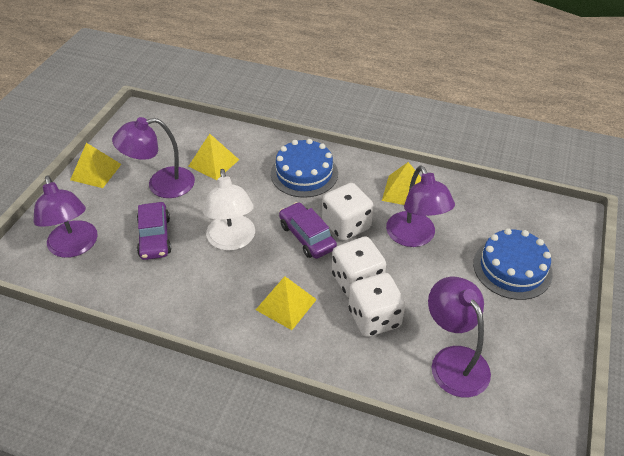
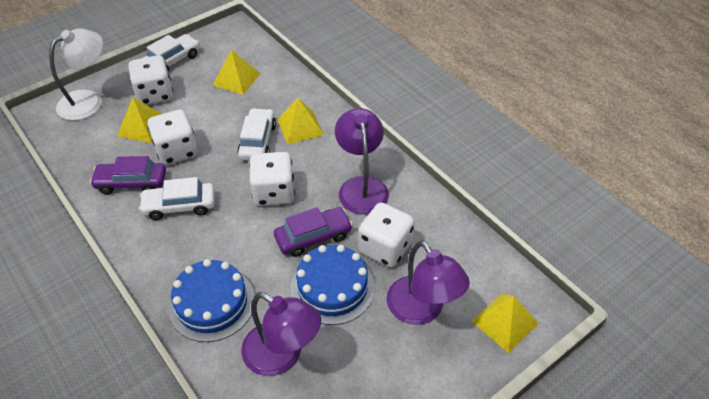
purple lamp: [34,176,98,258] [112,117,195,198] [386,165,455,247] [428,277,491,397] = 4 -> [241,292,321,376] [335,108,389,215] [387,241,470,325] = 3
white car: none = 0 -> [139,177,215,220] [143,34,200,71] [237,108,276,161] = 3
white dice: [322,183,373,241] [332,236,386,298] [349,273,405,337] = 3 -> [128,55,173,105] [147,109,198,165] [249,152,295,206] [359,203,414,267] = 4

